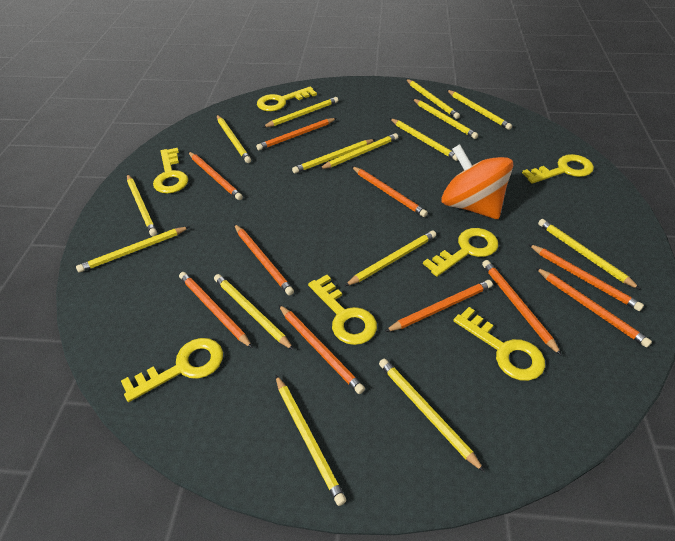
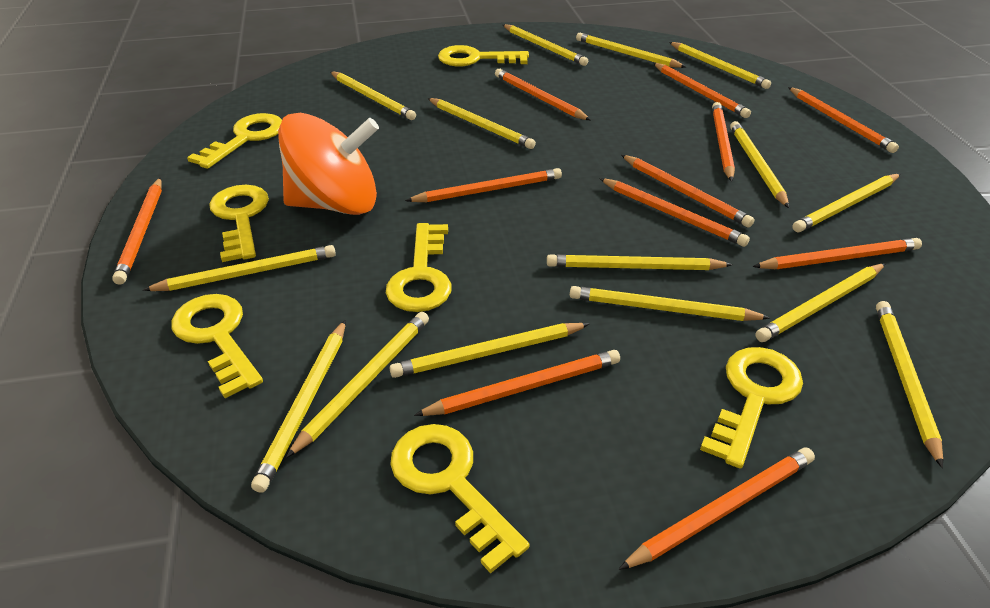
orange pencil: [179,272,253,348] [188,152,243,200] [234,224,294,295] [256,118,337,150] [279,305,365,394] [351,166,428,217] [385,280,493,332] [482,260,562,356] [529,244,644,311] [536,268,652,347] = 10 -> [112,177,162,285] [405,168,562,202] [414,350,620,416] [495,69,591,120] [599,178,750,247] [618,448,815,570] [621,155,755,227] [653,63,751,118] [712,102,735,182] [753,238,922,269] [788,87,899,153] = 11

